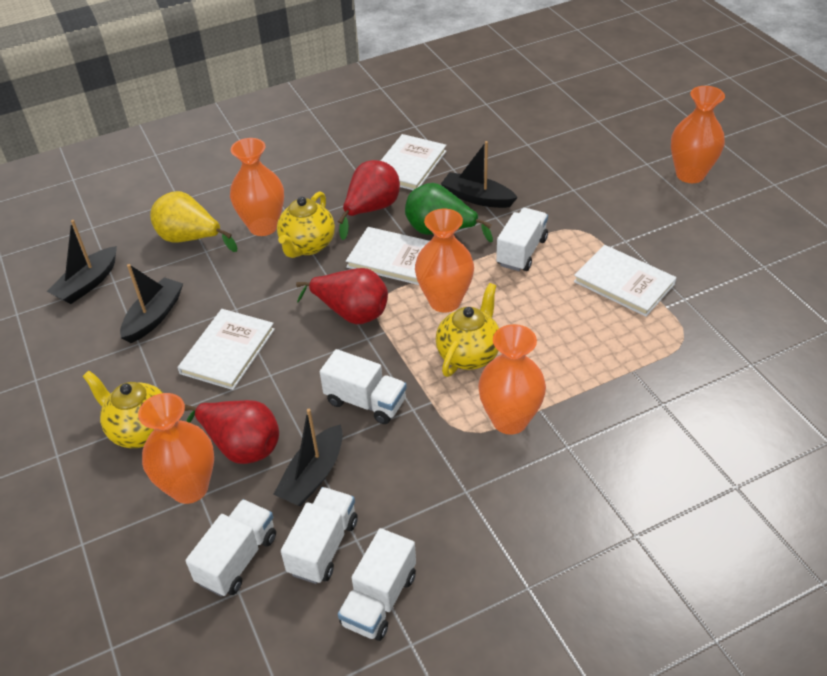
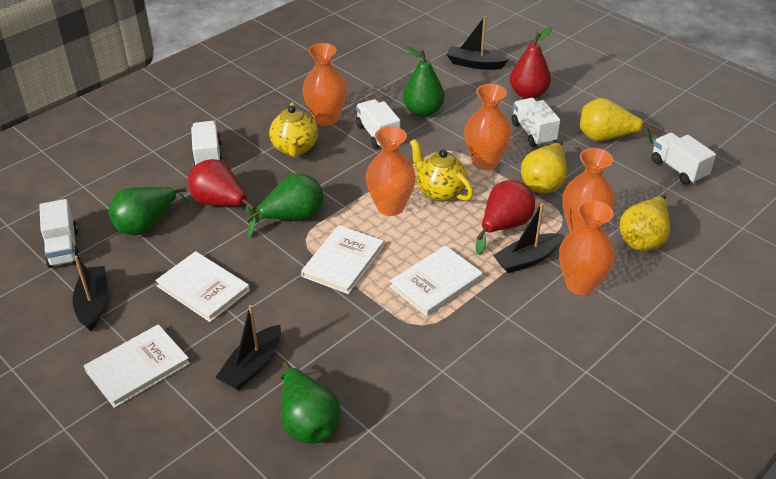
green pear: [405,183,493,242] = 1 -> [108,187,189,235] [246,173,324,237] [280,362,341,444] [403,47,445,117] = 4
yellow pear: [150,191,237,252] = 1 -> [521,141,567,193] [580,98,655,144] [620,195,670,251] = 3
yellow teapot: [83,371,163,448] [277,191,335,258] [436,283,499,377] = 3 -> [269,103,318,157] [410,139,473,202] = 2

